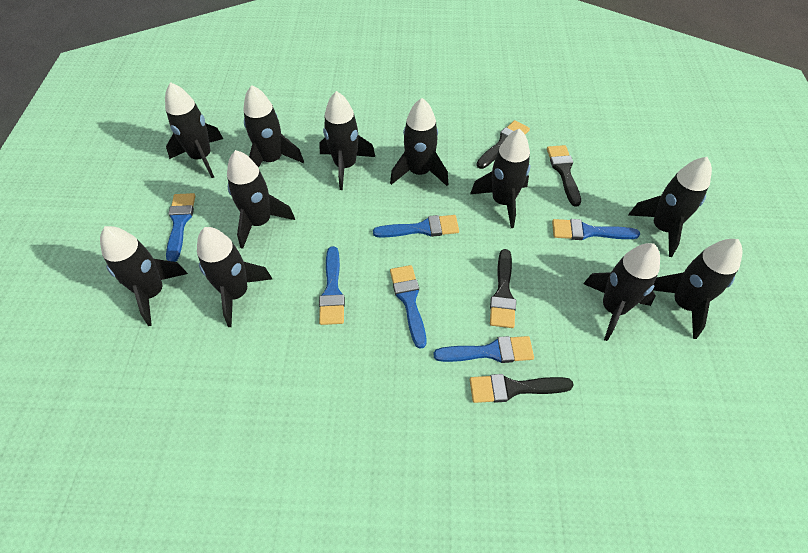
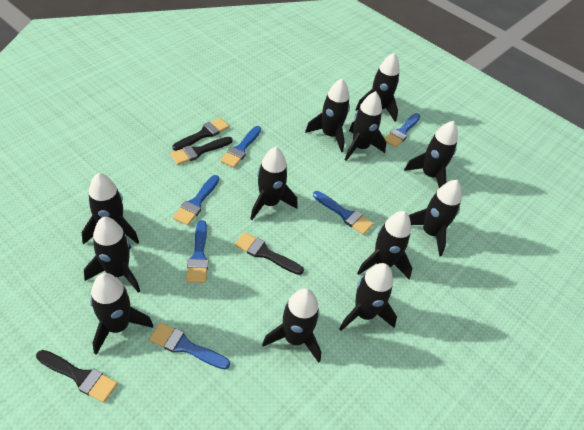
black rocket: [100,226,188,326] [165,82,223,178] [197,227,272,327] [227,150,295,249] [243,85,304,168] [319,91,375,190] [390,98,448,186] [470,128,531,228] [583,243,660,341] [628,157,712,257] [653,239,742,339] = 11 -> [82,173,139,245] [84,217,140,293] [90,273,153,355] [250,147,298,220] [262,288,321,363] [305,79,350,152] [339,263,397,331] [345,91,386,161] [356,53,400,122] [357,211,413,279] [404,121,458,188] [409,180,462,256] = 12

